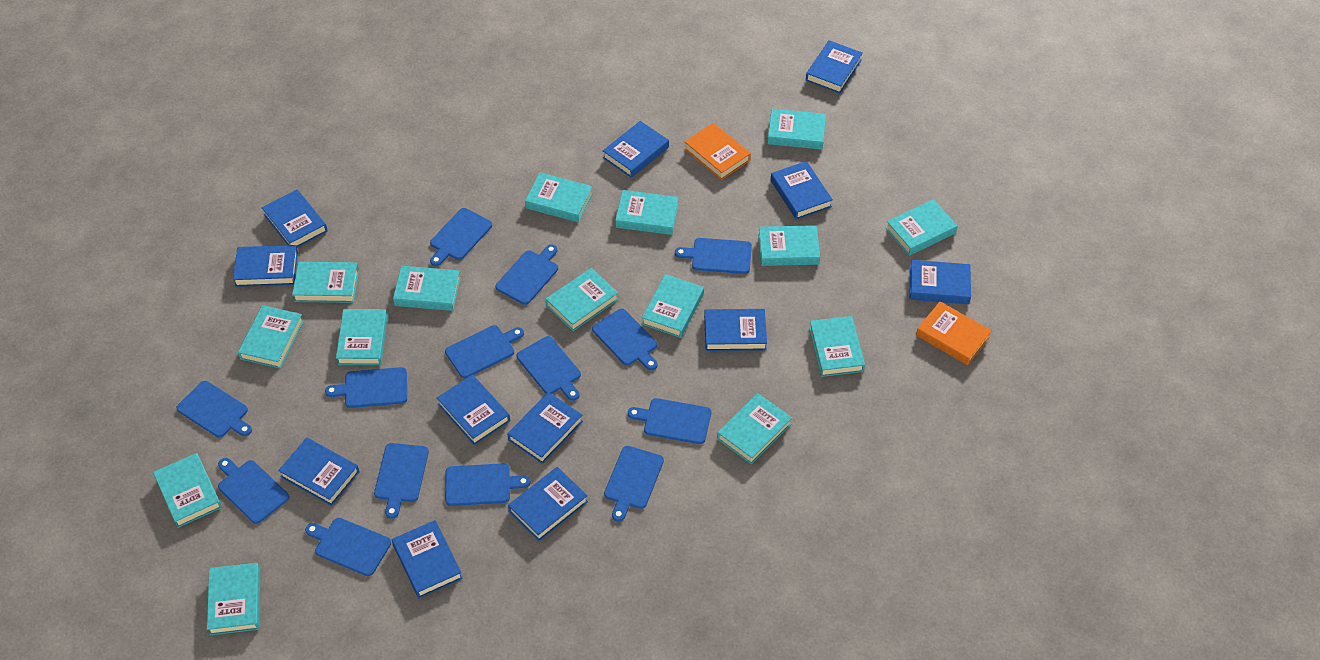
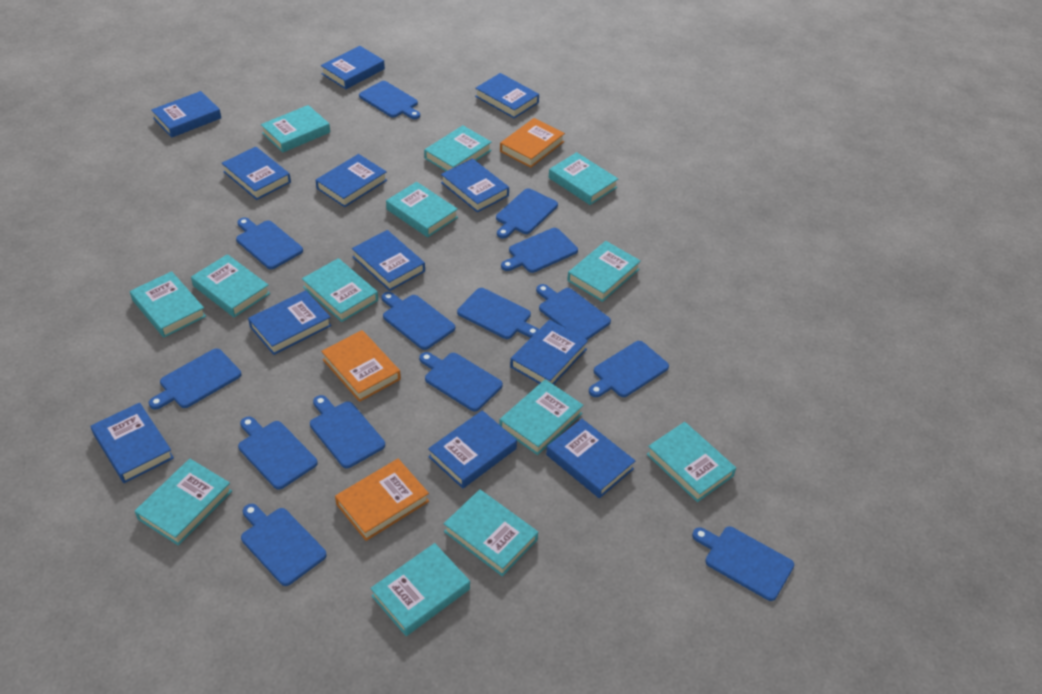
orange book: [684,123,751,180] [916,301,992,365] = 2 -> [321,330,401,402] [335,459,429,541] [500,118,565,168] = 3
turquoise book: [153,453,222,528] [207,563,260,635] [238,305,304,368] [292,262,359,303] [336,309,388,365] [393,266,461,311] [525,172,593,222] [546,268,619,331] [615,190,679,235] [642,274,704,338] [717,393,792,464] [758,225,820,266] [767,109,826,150] [809,316,865,377] [886,199,958,256] = 15 -> [130,271,206,337] [135,459,232,546] [191,254,270,317] [261,105,330,153] [302,258,378,322] [370,543,470,636] [386,182,458,237] [424,125,492,171] [444,489,538,576] [499,379,583,455] [549,152,618,205] [567,241,641,302] [647,422,736,502] = 13

